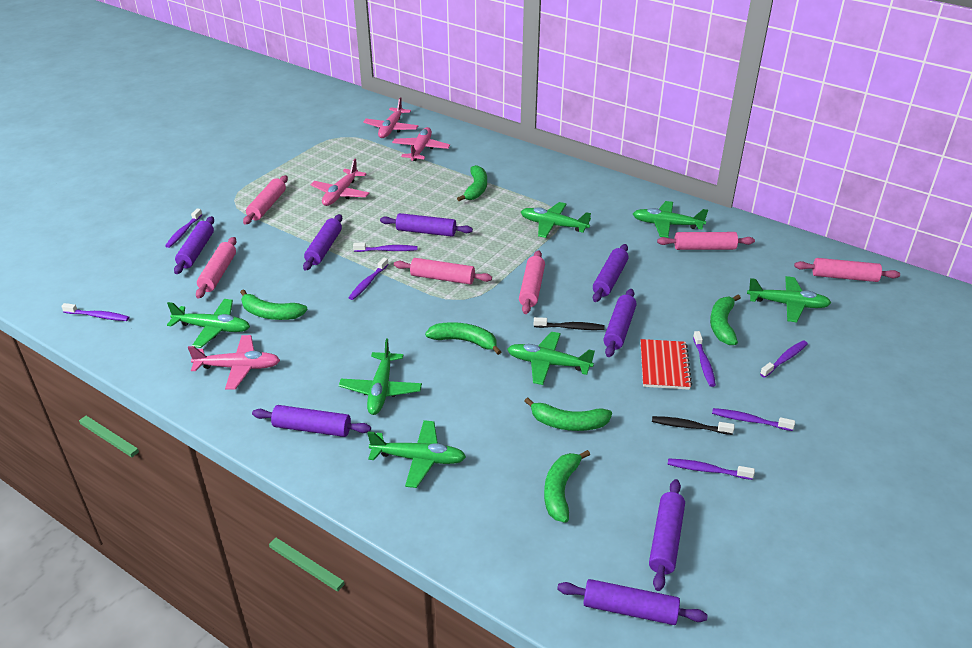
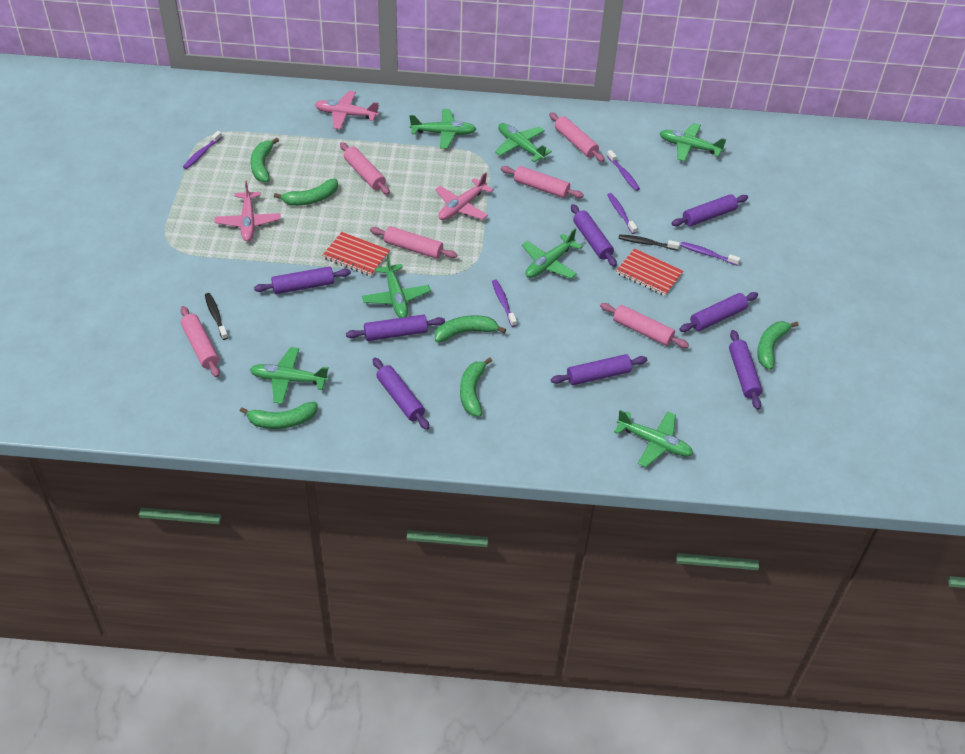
pink plane: [188,335,280,389] [310,159,370,206] [363,97,418,138] [392,127,450,161] = 4 -> [214,181,281,242] [314,91,379,129] [435,172,494,220] = 3
purple toothbrush: [61,303,129,321] [165,208,202,248] [348,258,388,300] [353,243,417,252] [668,458,755,480] [693,331,716,387] [712,408,795,431] [760,340,808,378] = 8 -> [183,131,222,169] [492,280,517,327] [607,150,640,191] [607,193,637,234] [680,242,741,266] = 5
red notebook: [640,339,692,390] = 1 -> [322,232,390,276] [616,248,683,296] = 2

